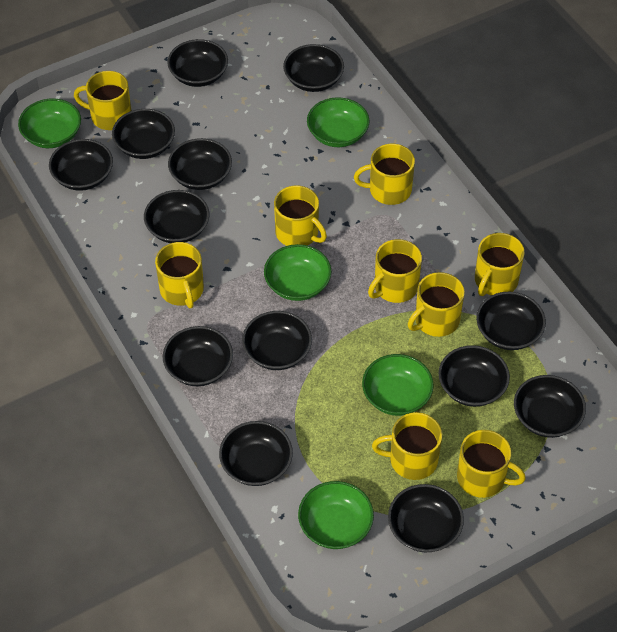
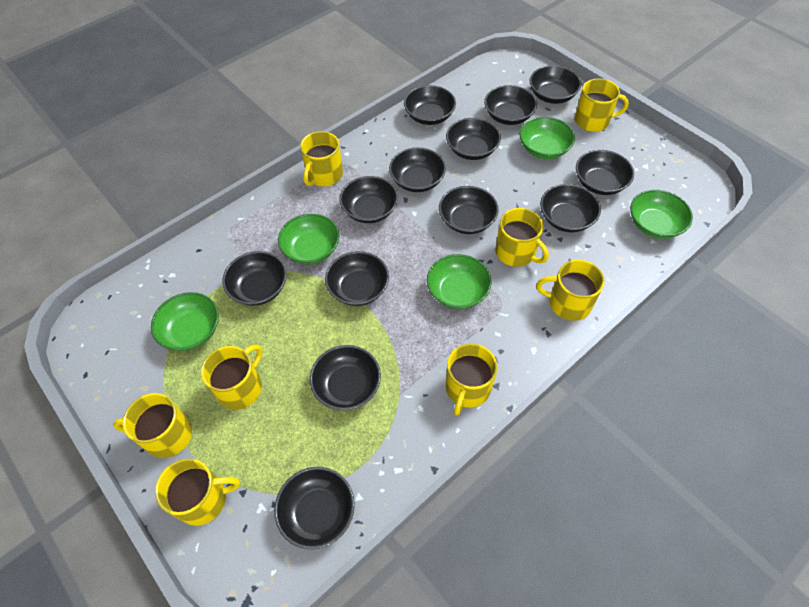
yellow mug: [74,71,131,130] [155,242,204,308] [274,185,327,246] [354,144,415,205] [368,239,422,303] [372,412,442,480] [408,272,465,337] [457,430,526,498] [475,233,525,296] = 9 -> [113,393,192,458] [155,458,240,526] [201,344,262,410] [300,131,343,186] [446,343,497,415] [495,208,549,267] [536,260,605,321] [575,78,629,132] = 8

